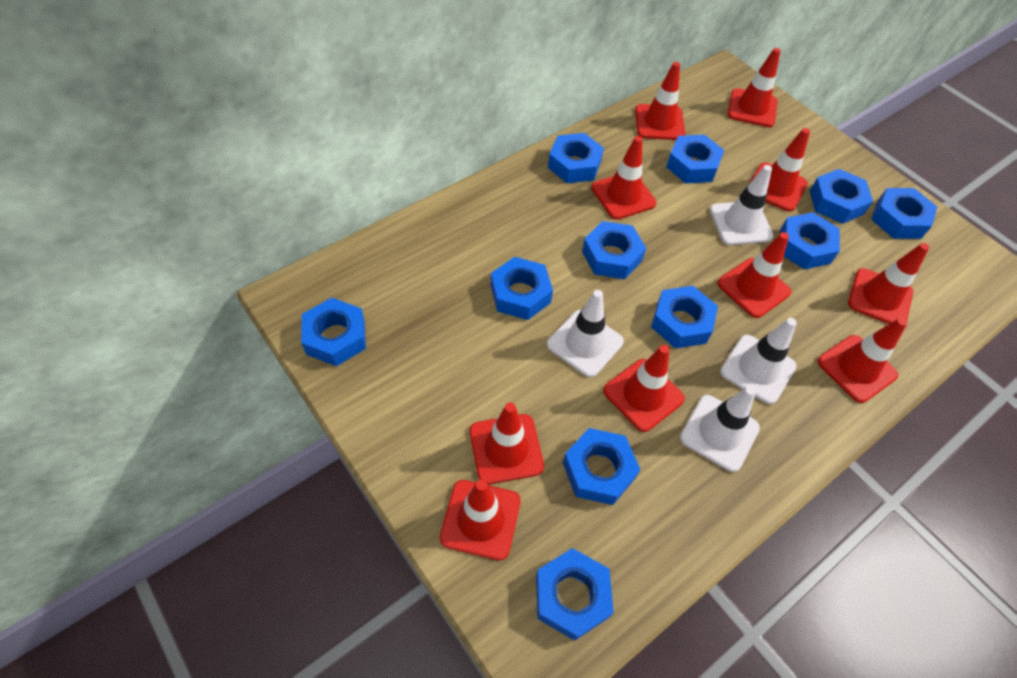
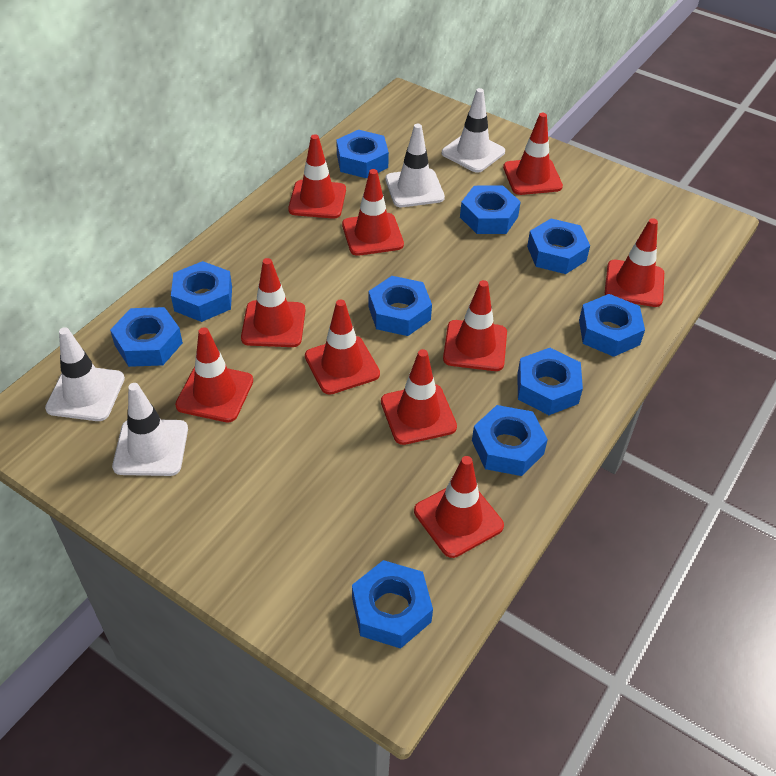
blue nut: [301,298,366,366] [491,257,553,320] [536,548,614,641] [548,133,604,183] [563,428,641,505] [582,221,646,279] [651,286,718,349] [666,134,725,184] [779,212,840,270] [810,169,873,224] [871,188,937,239] = 11 -> [110,307,183,367] [171,261,232,322] [336,130,389,178] [352,560,433,649] [368,276,432,336] [460,186,521,234] [472,405,548,476] [517,348,583,415] [527,218,590,274] [579,294,645,357] = 10

